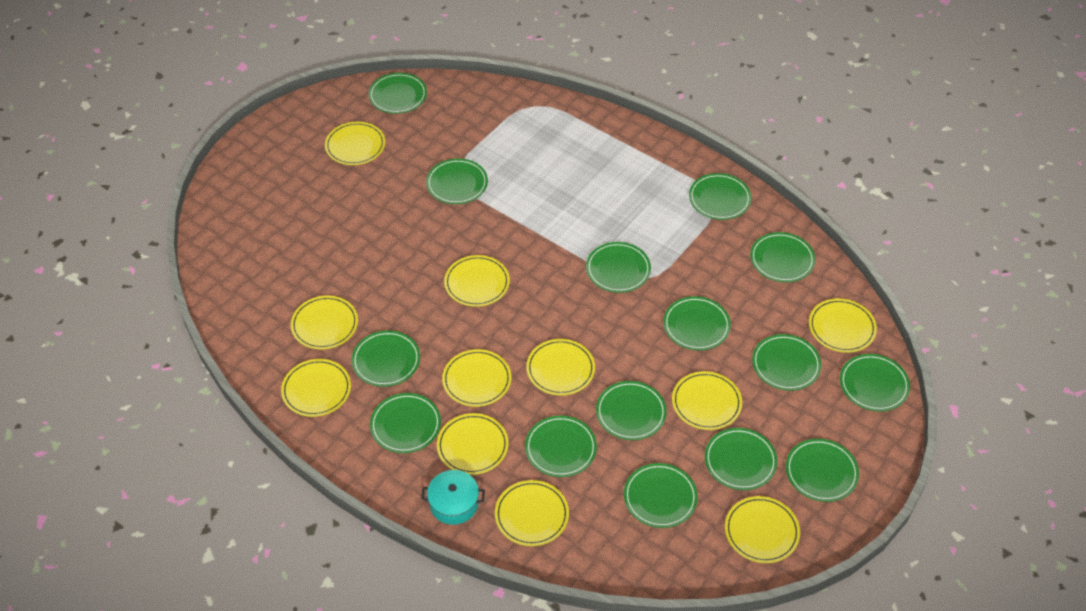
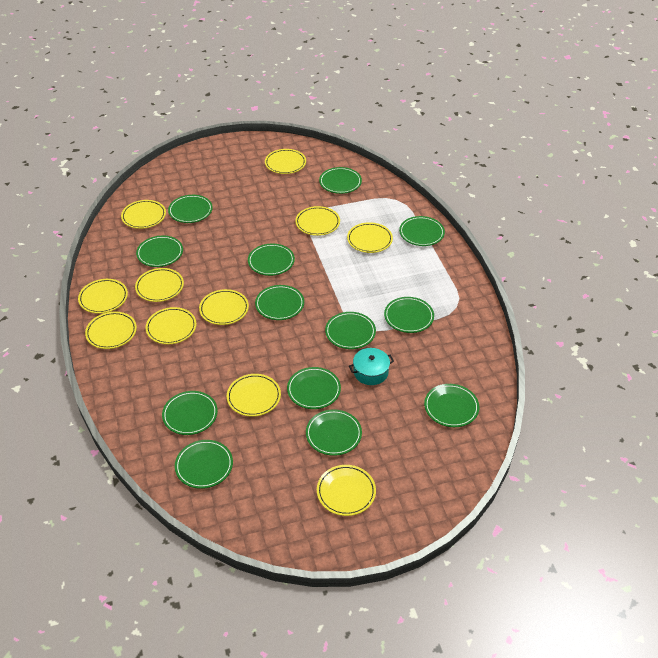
green plate: [352,330,420,387] [368,73,427,114] [370,393,441,453] [426,158,488,204] [525,415,597,477] [586,242,651,293] [596,381,667,440] [624,463,698,528] [663,296,731,350] [689,173,751,220] [705,428,777,490] [750,232,815,282] [752,334,821,391] [786,439,859,502] [840,354,910,412] = 15 -> [136,236,183,267] [162,391,218,435] [168,195,213,223] [175,440,233,489] [248,244,295,276] [255,285,304,320] [287,367,341,409] [306,409,362,456] [319,167,362,194] [325,312,376,349] [384,297,434,333] [399,216,445,246] [424,384,479,427] = 13

